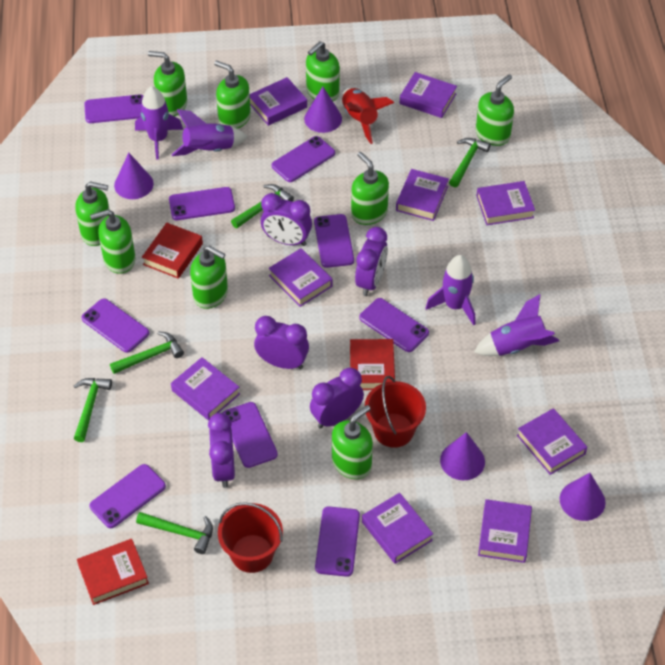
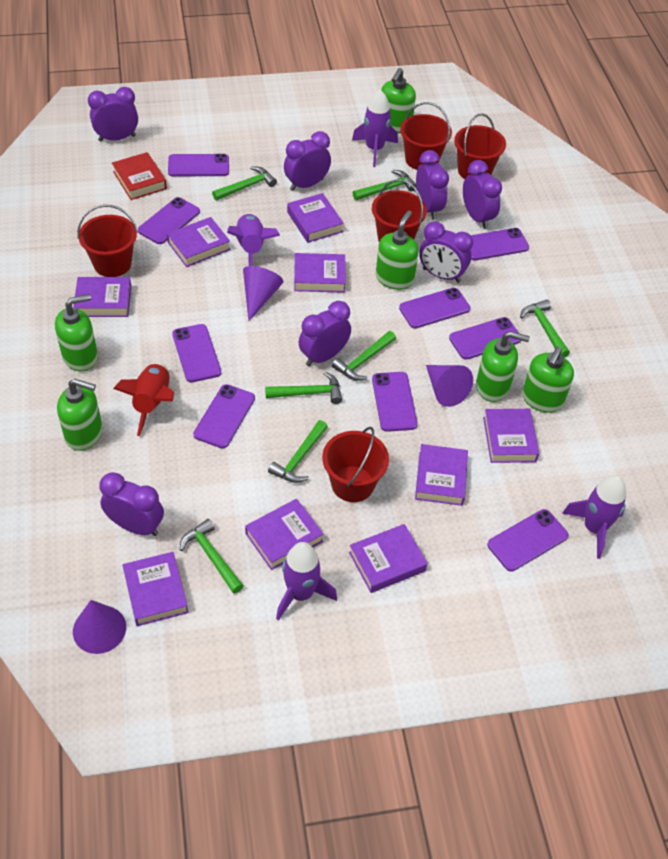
green hammer: [74,378,112,442] [110,331,184,374] [136,512,213,554] [231,184,294,228] [449,138,491,187] = 5 -> [180,519,243,594] [212,167,277,200] [265,372,342,404] [268,420,328,483] [332,331,396,381] [353,170,416,200] [520,299,570,358] = 7
green soap dispenser: [75,181,110,246] [90,209,136,274] [148,51,187,116] [190,246,228,309] [214,60,251,129] [306,41,340,101] [332,405,373,479] [351,152,389,225] [476,74,514,146] = 9 -> [55,294,98,371] [57,378,103,451] [376,211,419,290] [381,68,416,133] [476,331,530,402] [522,347,574,413] = 6
purple clock: [208,413,235,488] [254,316,309,369] [261,193,312,246] [310,368,364,429] [355,227,388,296] = 5 -> [88,87,138,142] [100,472,164,536] [284,131,331,191] [299,301,351,366] [416,150,449,220] [419,222,473,283] [463,160,502,229] = 7
purple cone: [114,153,154,199] [304,87,342,133] [440,432,485,480] [560,473,606,521] = 4 -> [73,600,126,654] [243,266,284,321] [426,365,473,407] = 3
red book: [77,539,149,605] [142,223,203,279] [350,339,395,390] = 3 -> [112,152,167,200] = 1
red bucket: [218,502,283,573] [365,376,426,448] = 2 -> [77,205,138,277] [322,427,389,502] [372,179,427,242] [400,102,452,170] [454,113,506,179] = 5

